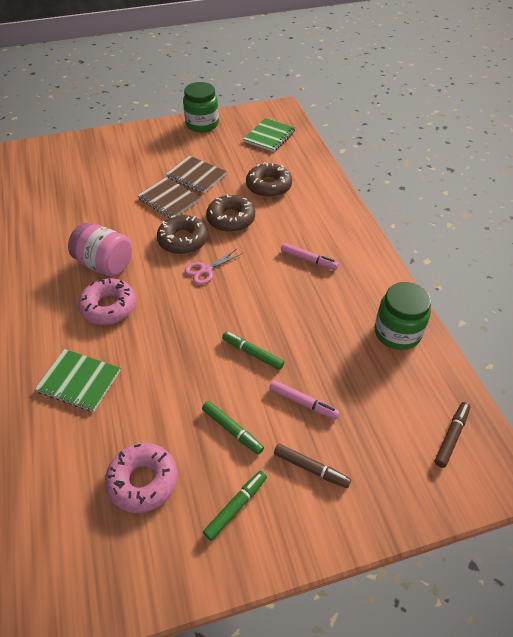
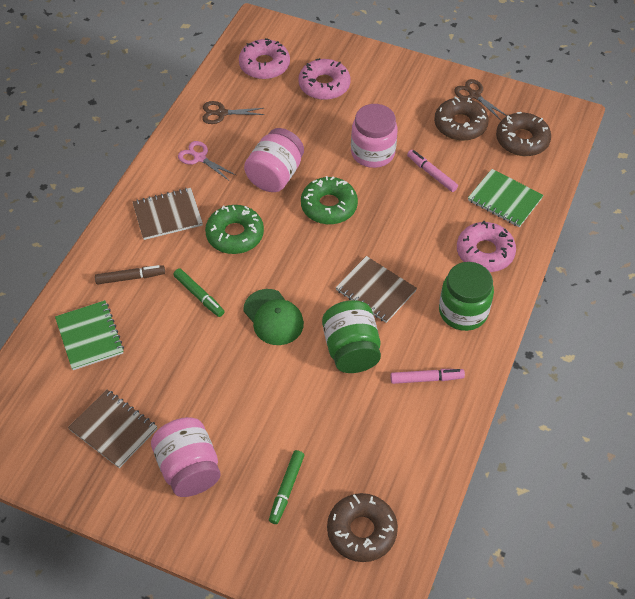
brown marker: [274,444,351,488] [435,402,470,468] = 2 -> [95,265,165,284] = 1
brown notebook: [137,177,201,218] [166,155,227,193] = 2 -> [68,389,157,468] [133,188,203,240] [336,256,417,323] = 3
brown scissors: none = 0 -> [202,101,264,124] [454,79,507,120] = 2
green cap: none = 0 -> [243,289,304,345] = 1
green donut: none = 0 -> [205,205,264,254] [301,176,358,224] = 2
green marker: [202,401,264,455] [203,471,267,541] [222,332,284,370] = 3 -> [173,268,225,317] [269,450,304,524] = 2
pink donut: [78,278,136,325] [105,443,177,513] = 2 -> [239,38,290,80] [298,58,351,100] [457,221,516,272] = 3
pink jar: [68,223,132,277] = 1 -> [151,417,221,497] [244,128,304,192] [351,104,398,168] = 3

